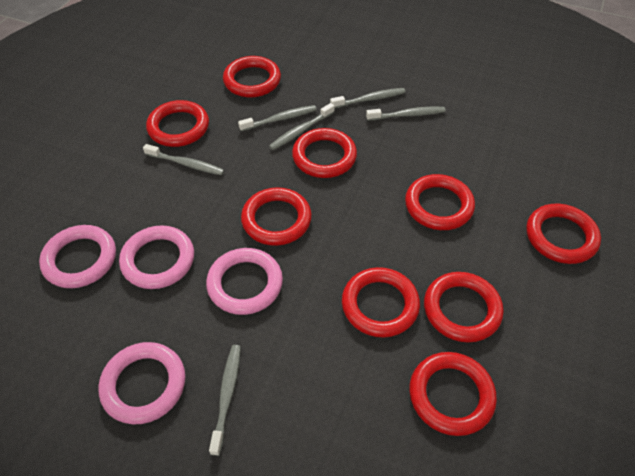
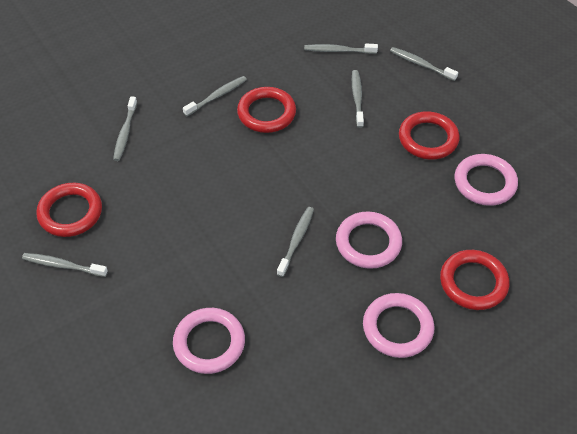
grey toothbrush: [143,144,224,175] [209,345,241,456] [238,105,317,131] [269,103,335,150] [330,88,406,109] [366,107,446,121] = 6 -> [22,253,108,277] [113,96,137,161] [183,76,247,116] [277,207,314,277] [304,44,378,54] [352,70,364,128] [390,47,458,81] = 7
red ring: [146,100,209,147] [223,56,281,97] [241,187,312,246] [292,128,357,178] [342,267,420,338] [405,174,475,230] [409,352,497,436] [424,272,504,343] [526,204,601,264] = 9 -> [36,183,102,237] [237,87,296,133] [399,111,460,160] [440,250,509,310] = 4

